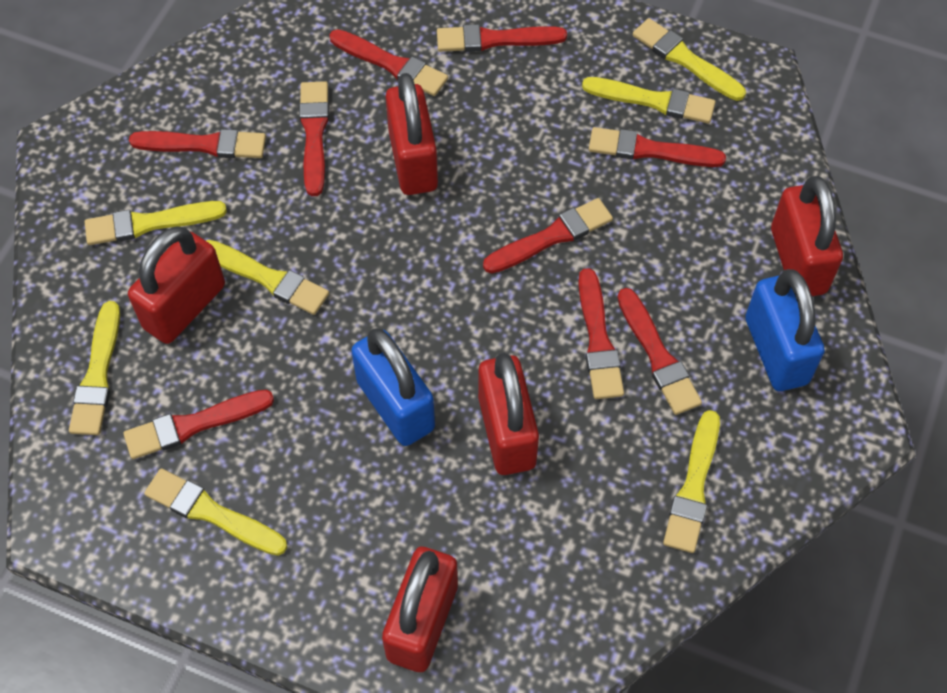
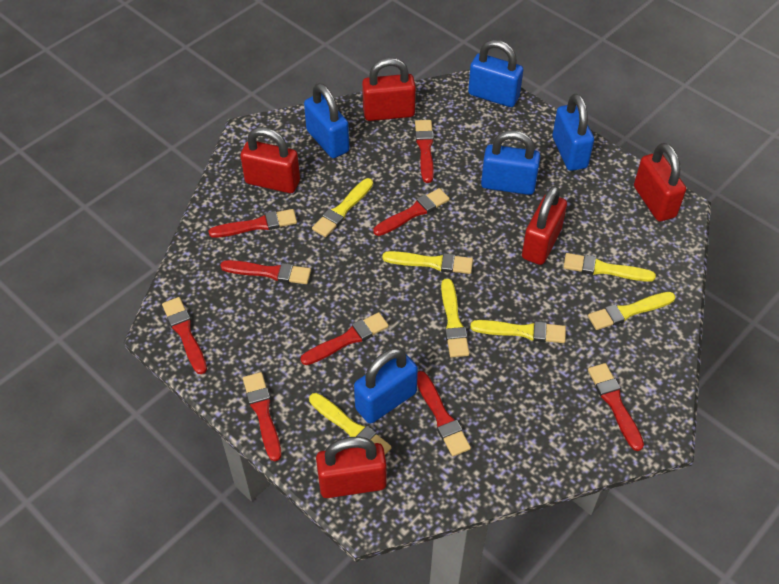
blue padlock: [351,328,435,446] [745,269,825,391] = 2 -> [304,83,350,158] [354,348,418,424] [468,40,523,107] [481,130,540,195] [552,93,594,171] = 5

